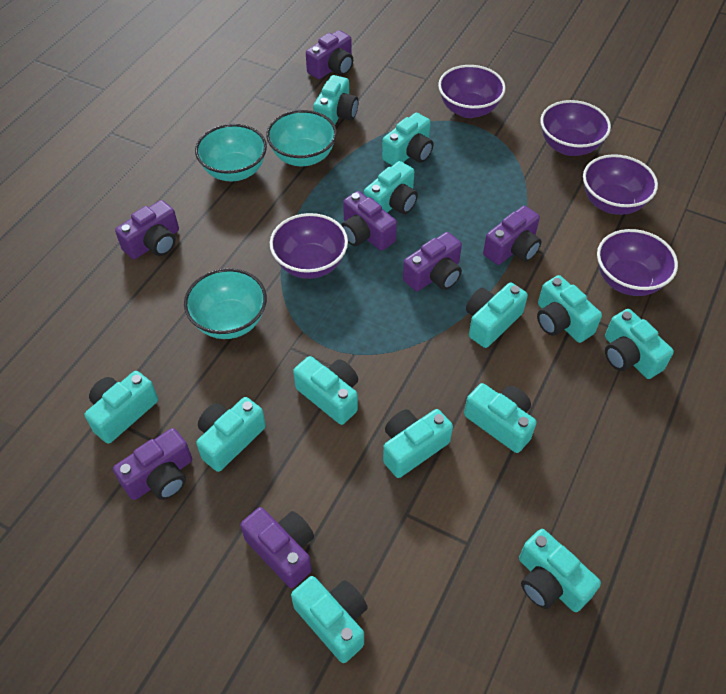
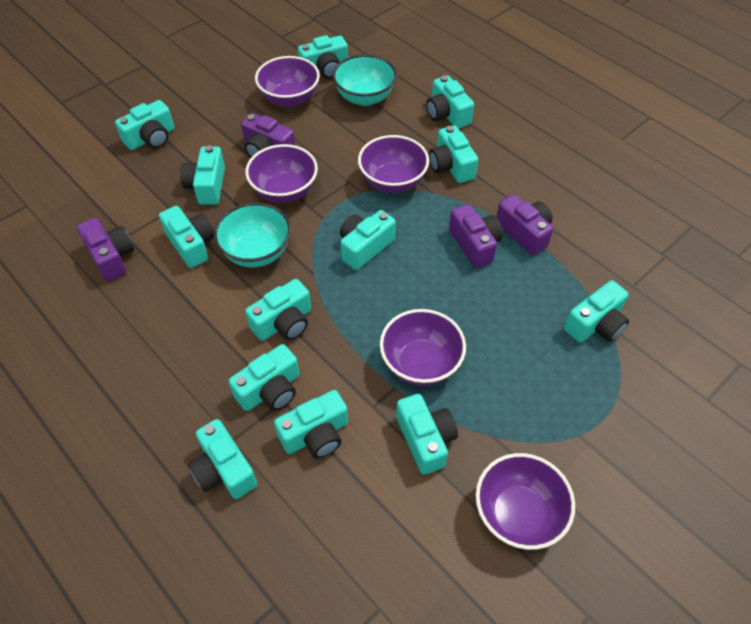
purple camera: [113,428,192,500] [115,200,179,259] [240,507,314,588] [306,30,353,79] [341,191,397,251] [403,232,462,291] [483,206,542,265] = 7 -> [77,218,134,281] [241,113,295,157] [449,204,503,268] [496,194,553,255] = 4
turquoise bowl: [184,268,267,339] [195,124,267,181] [266,110,337,166] = 3 -> [214,203,291,268] [333,54,397,106] = 2

